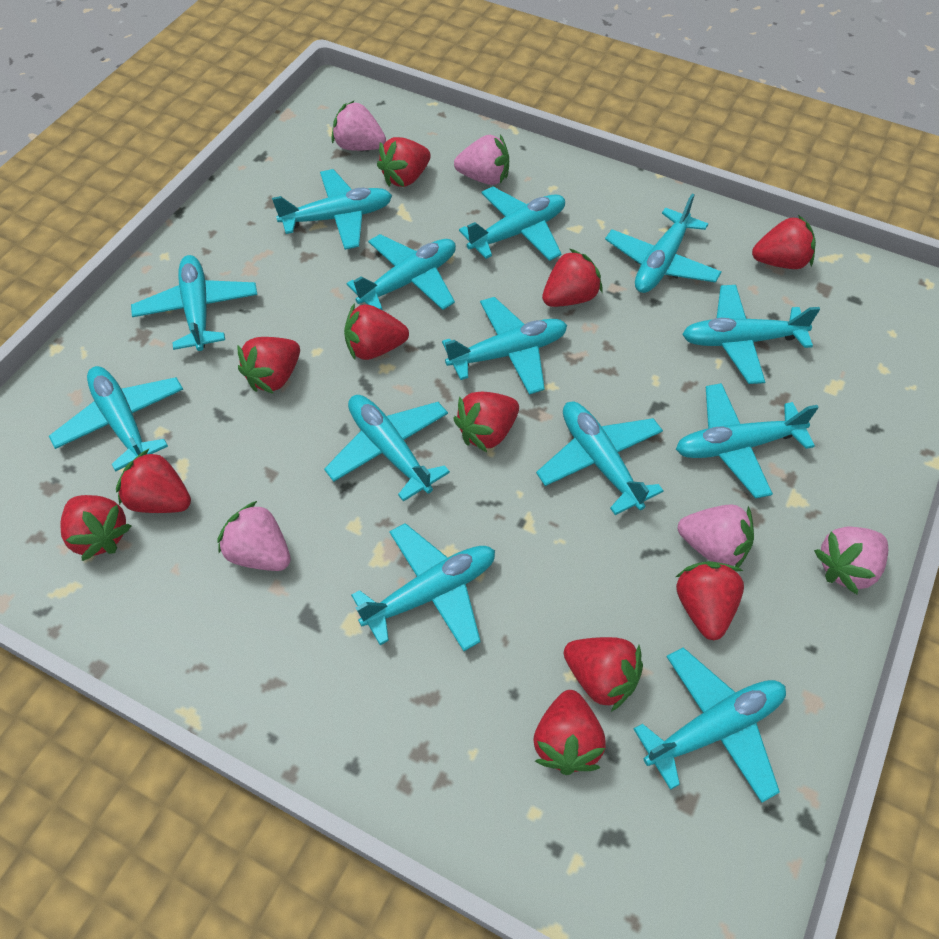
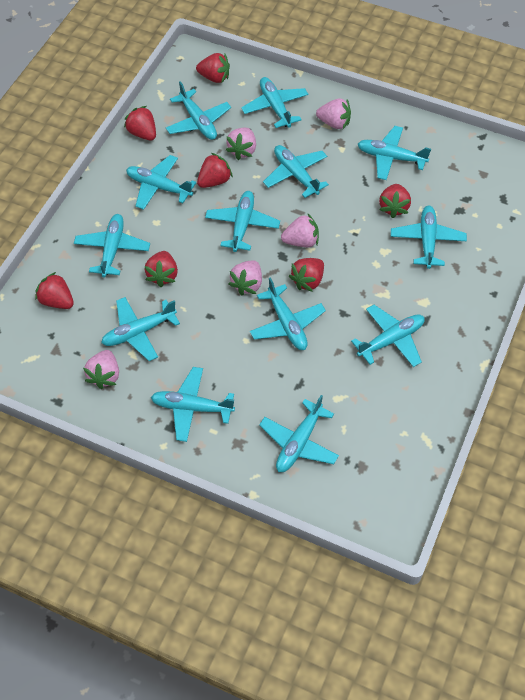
red strawberry: [60,495,132,561] [116,448,191,513] [238,337,300,394] [344,303,409,360] [377,137,431,187] [454,392,519,452] [533,690,606,775] [542,248,603,307] [564,637,643,712] [676,561,744,640] [752,215,816,269] = 11 -> [35,272,74,309] [124,106,156,140] [144,251,178,287] [196,53,230,83] [197,153,233,188] [289,258,324,292] [379,184,411,218] = 7

